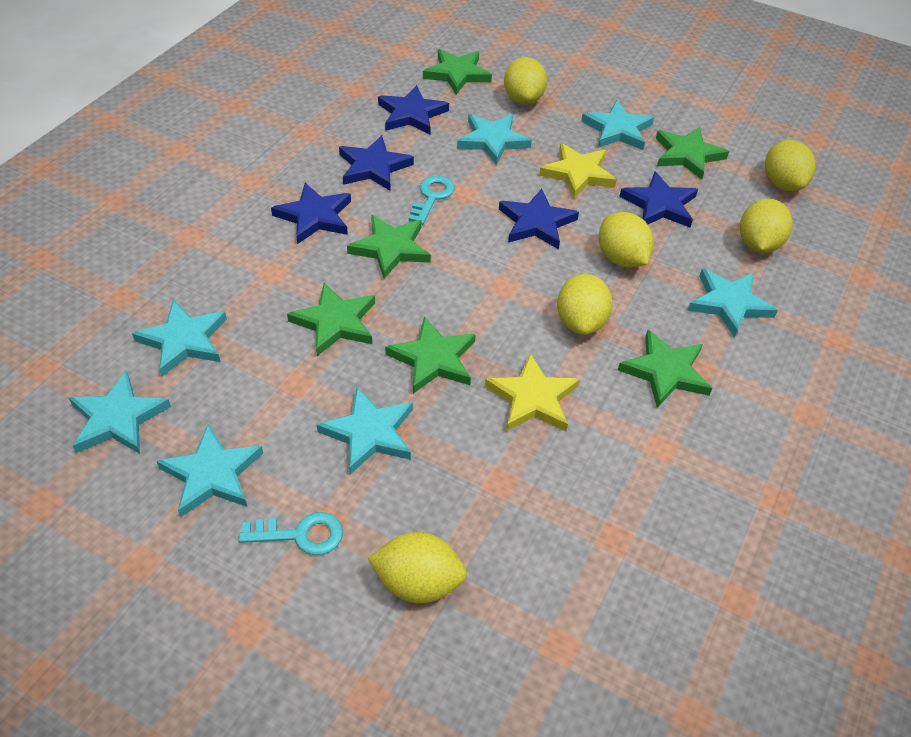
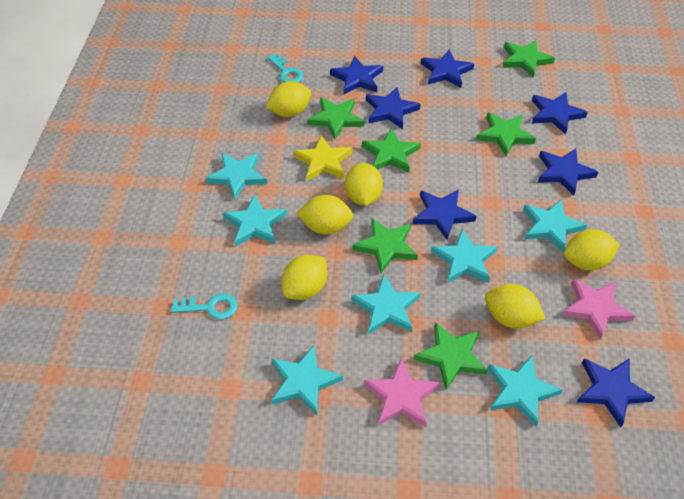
blue star: [271,183,351,244] [339,135,414,191] [378,85,449,135] [499,189,579,249] [619,171,698,227] = 5 -> [330,56,383,94] [366,87,421,129] [412,189,477,240] [421,50,474,88] [532,92,588,134] [538,148,598,196] [577,358,655,427] = 7
pink star: none = 0 -> [364,357,440,427] [562,278,635,339] = 2
yellow star: [485,353,580,431] [539,143,617,199] = 2 -> [293,135,352,181] = 1

